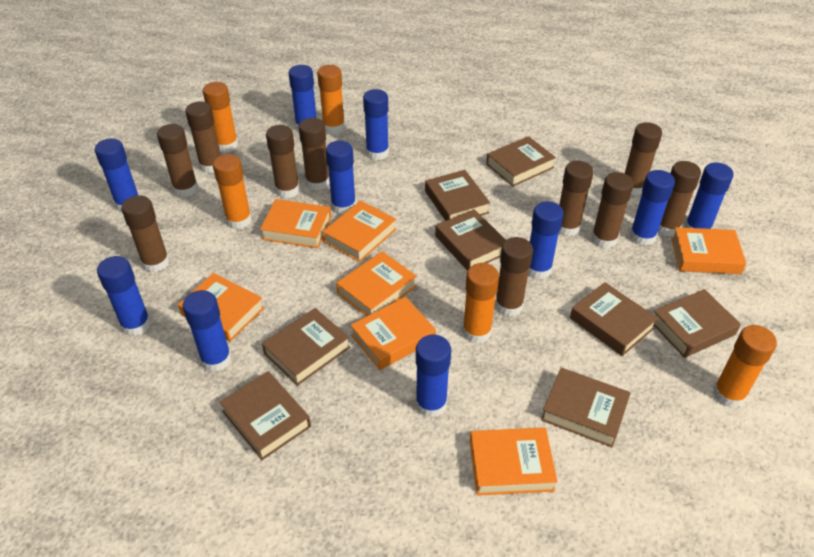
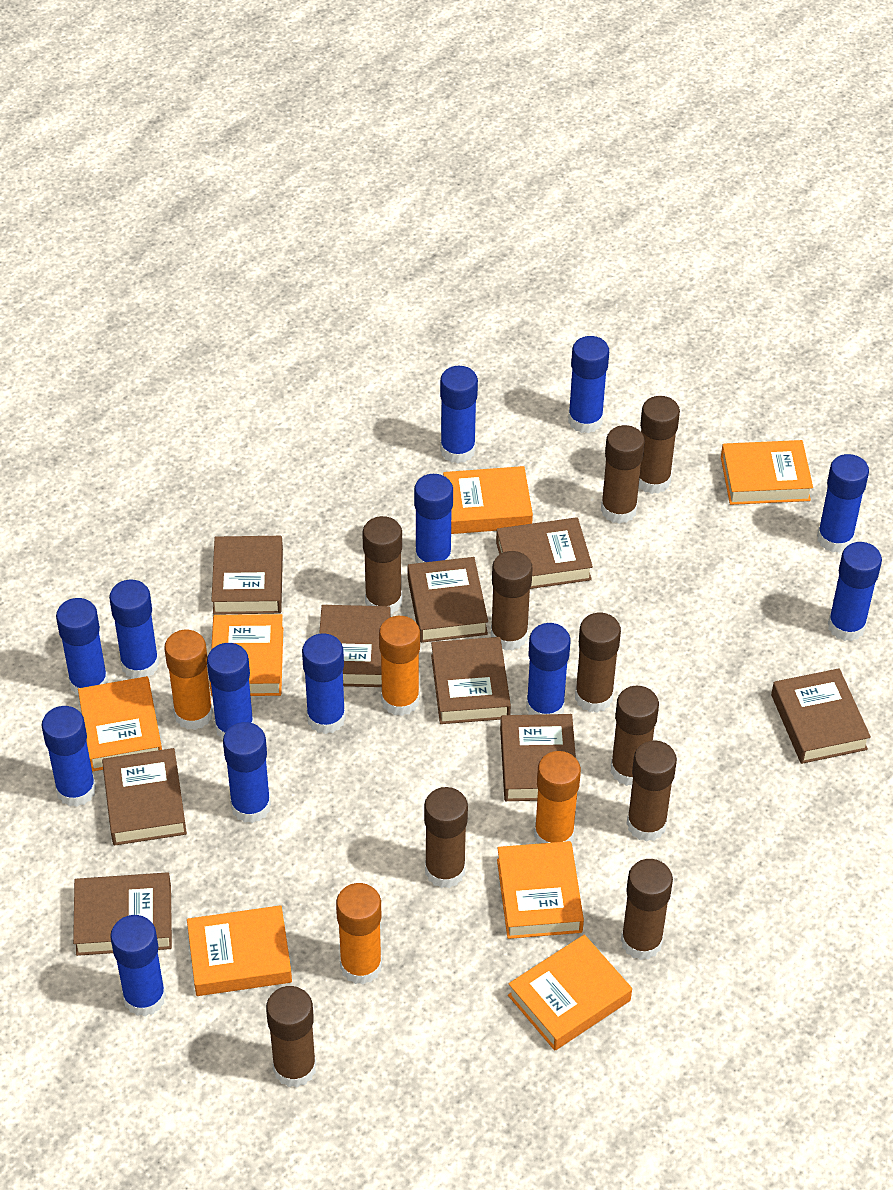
blue glue stick: [95,138,139,212] [97,256,151,336] [183,290,232,372] [289,65,317,132] [326,141,356,215] [363,89,389,160] [416,335,451,418] [528,202,564,279] [630,170,675,246] [684,162,734,229] = 10 -> [42,706,96,807] [56,598,108,695] [109,580,159,679] [110,915,166,1016] [207,643,254,740] [223,722,271,823] [302,633,346,734] [414,474,453,563] [440,366,478,463] [526,623,570,715] [568,336,609,433] [817,454,869,553] [828,542,882,641] = 13
brown book: [219,371,311,460] [262,308,350,386] [425,170,490,221] [435,209,506,271] [486,136,556,187] [541,368,631,447] [570,282,658,356] [653,289,741,358] = 8 -> [73,872,172,956] [102,748,187,846] [211,536,283,615] [319,605,391,687] [408,557,488,643] [431,637,511,724] [496,517,593,589] [500,714,576,801] [771,668,871,764] = 9
orange glue stick: [203,82,238,152] [213,154,252,229] [317,65,345,134] [462,263,499,344] [713,325,777,408] = 5 -> [164,630,213,730] [336,883,382,985] [379,616,420,716] [534,751,581,844] = 4

